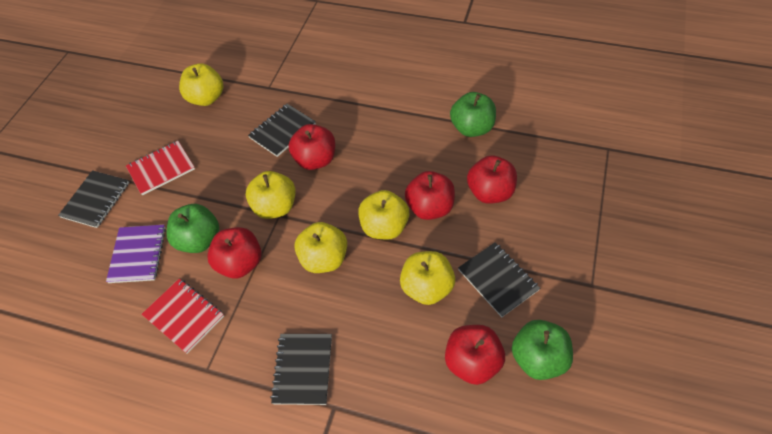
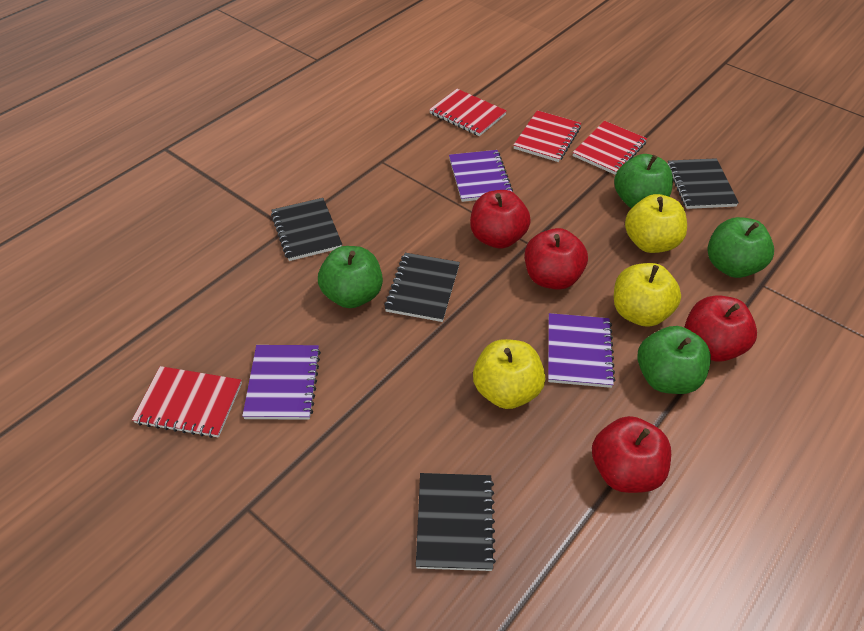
green apple: [166,204,219,253] [450,92,496,137] [512,320,573,380] = 3 -> [318,246,383,308] [614,154,673,208] [637,326,711,394] [707,217,774,278] = 4
purple notebook: [106,225,166,283] = 1 -> [242,345,321,420] [449,150,513,202] [548,313,615,388] = 3
red apple: [207,227,261,279] [289,124,335,170] [405,171,455,220] [445,325,505,385] [467,155,517,204] = 5 -> [470,190,531,249] [525,228,588,290] [592,416,671,493] [684,295,757,362] = 4
red notebook: [126,141,195,195] [141,279,224,354] = 2 -> [132,366,242,438] [429,89,507,136] [514,110,581,162] [572,121,647,175] = 4
yellow apple: [179,63,223,106] [246,171,296,219] [294,222,347,273] [358,190,409,240] [400,251,455,305] = 5 -> [473,339,545,409] [614,263,681,327] [625,194,687,253] = 3

